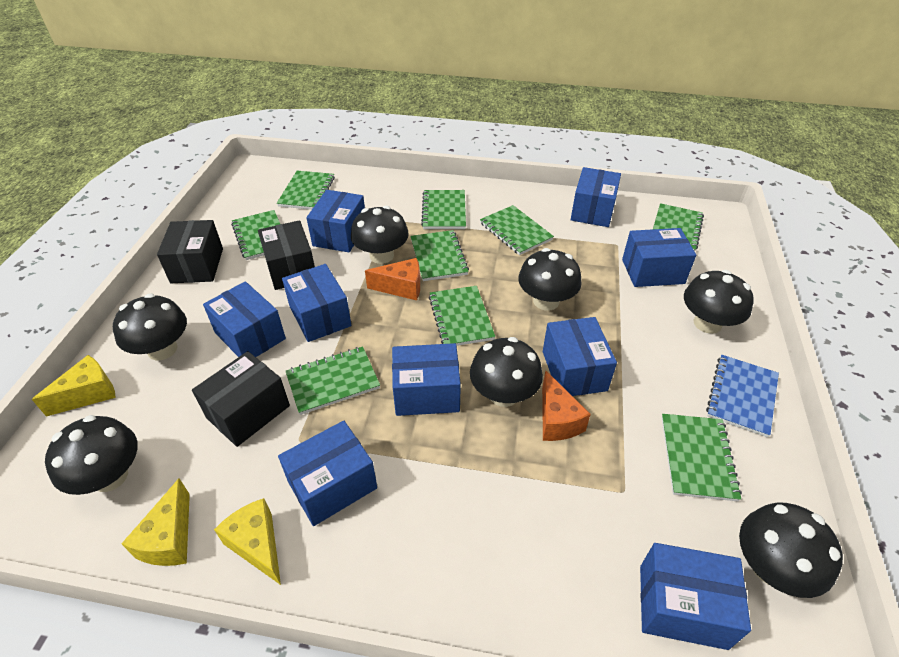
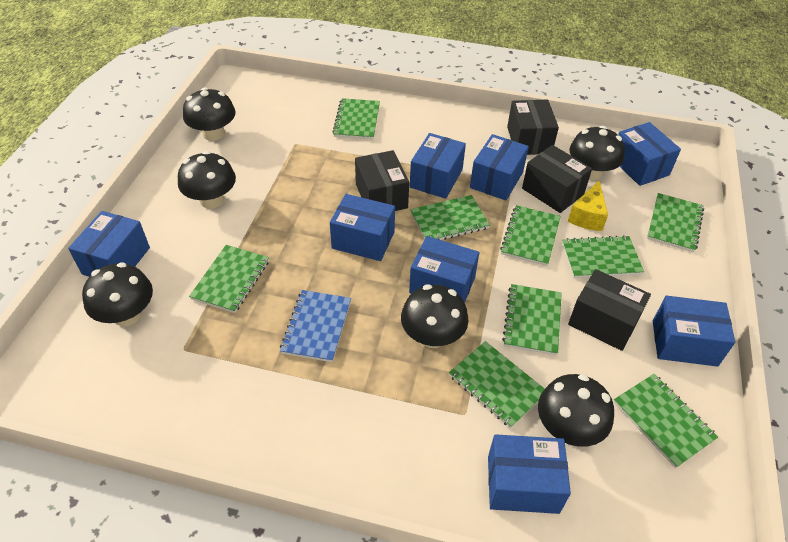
black box: [157,220,223,283] [192,351,290,447] [258,220,315,290] = 3 -> [355,150,409,211] [507,100,559,155] [522,145,592,213] [568,269,651,351] = 4
black mushroom: [45,415,138,495] [113,293,187,361] [351,206,409,264] [470,337,543,407] [518,248,582,311] [684,270,754,334] [739,503,843,598] = 7 -> [82,262,153,326] [178,151,236,209] [183,87,236,141] [401,284,469,348] [538,374,614,447] [570,126,625,180] = 6
blue box: [203,281,286,357] [278,421,377,526] [282,264,352,342] [306,190,365,252] [392,343,461,416] [543,317,617,396] [571,167,621,227] [622,228,696,287] [640,543,751,650] = 9 -> [68,211,150,277] [330,194,395,261] [409,236,479,303] [410,133,466,199] [470,134,529,200] [488,434,571,514] [618,122,681,186] [653,296,735,367] = 8
orange cheese: [365,258,420,300] [542,370,591,441] = 2 -> none = 0
yellow cheese: [32,355,116,417] [121,479,190,566] [214,498,281,585] = 3 -> [568,180,608,231] = 1

